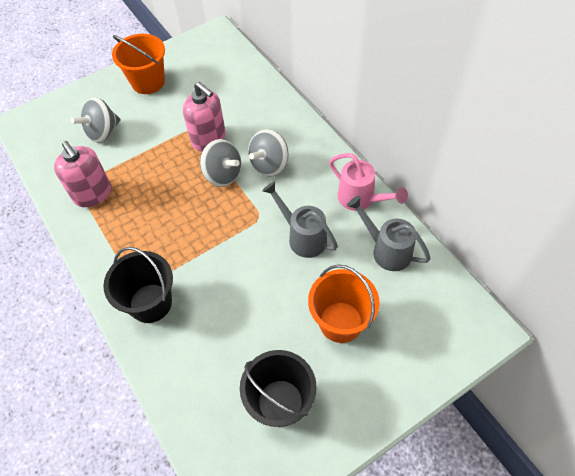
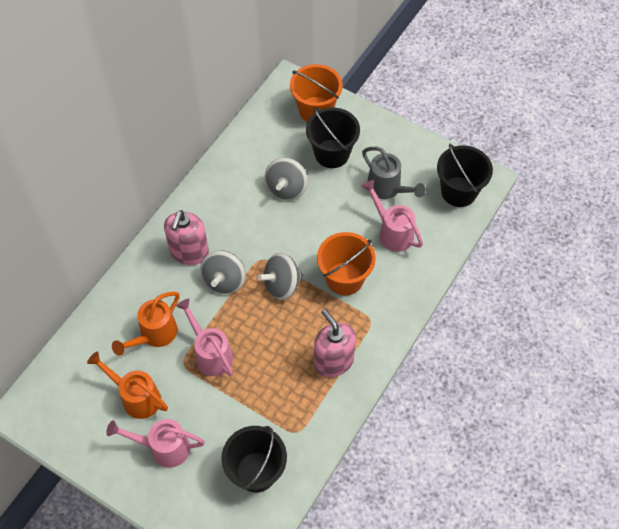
black bucket: [103,247,173,323] [240,350,317,427] = 2 -> [221,426,287,492] [306,107,360,168] [437,144,493,207] = 3
grey watering can: [262,181,338,258] [347,196,431,271] = 2 -> [362,147,426,199] = 1
orange watering can: none = 0 -> [87,351,168,419] [112,292,180,356] = 2
pink watering can: [329,153,408,211] = 1 -> [106,419,205,468] [176,298,233,377] [362,180,423,252] = 3

